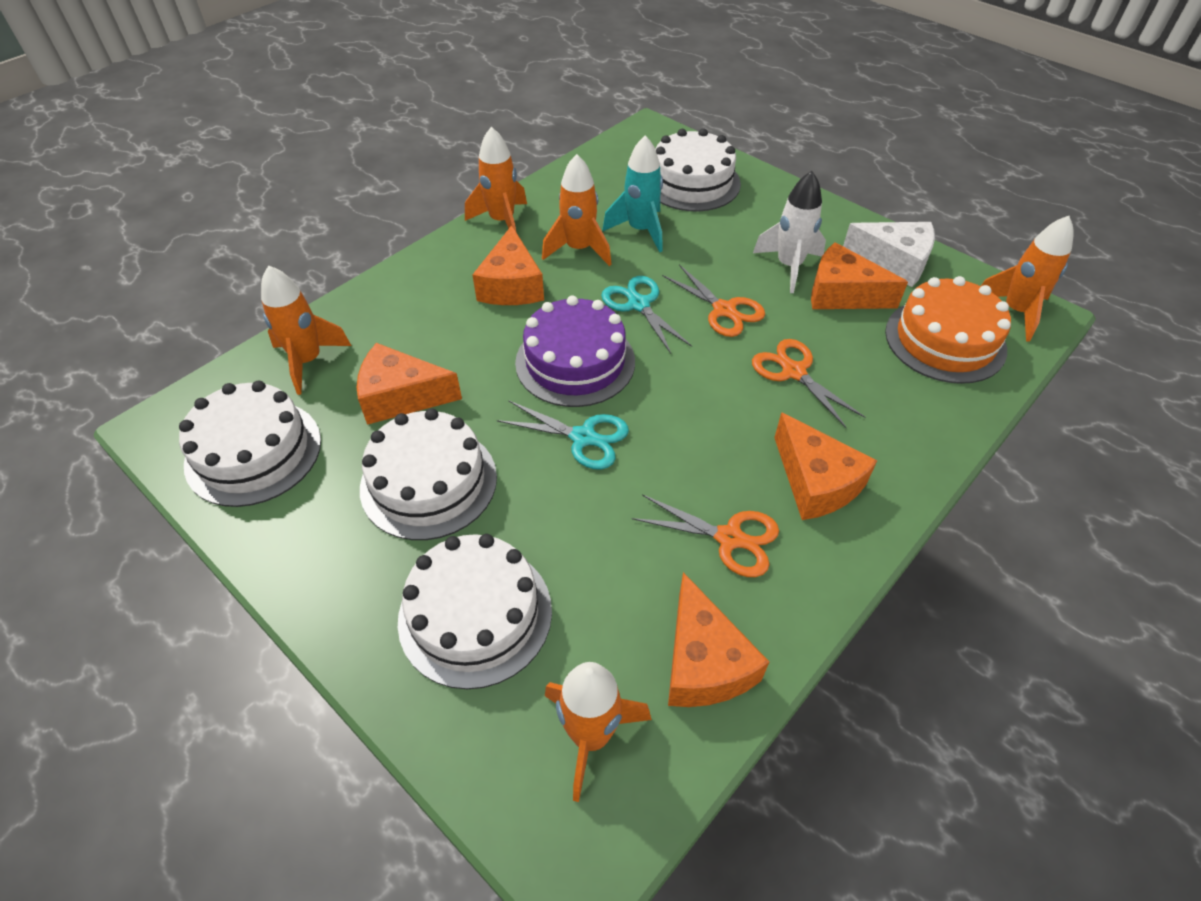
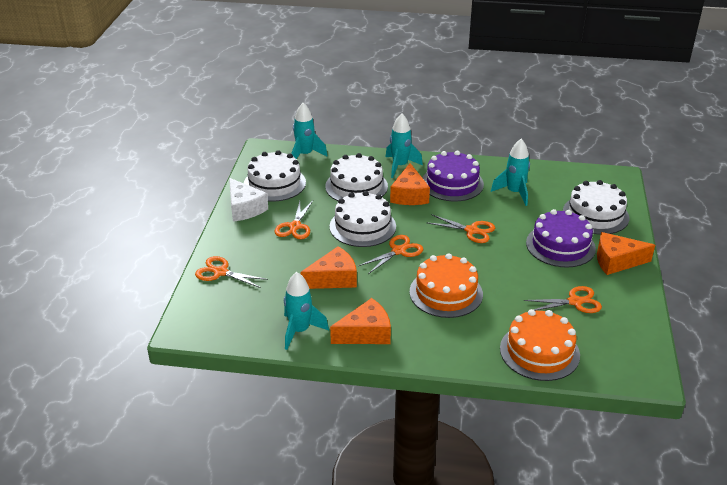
orange cake: [885,276,1011,384] = 1 -> [410,253,483,318] [500,309,580,381] = 2
orange cheese: [357,343,462,425] [472,225,544,305] [668,572,769,707] [774,412,877,520] [811,242,908,309] = 5 -> [301,246,357,289] [330,298,391,344] [390,163,430,205] [597,232,655,275] = 4
orange rocket: [261,265,352,395] [465,127,527,231] [542,154,611,266] [545,662,652,802] [981,216,1074,341] = 5 -> none = 0
orange scissors: [632,494,779,577] [662,264,765,337] [752,339,865,428] = 3 -> [195,256,268,288] [275,201,313,239] [358,235,423,274] [426,214,495,243] [524,286,602,313] = 5
purple cake: [515,295,635,407] = 1 -> [422,151,484,202] [526,209,596,268] = 2
turquoise rocket: [602,135,663,252] = 1 -> [284,272,329,350] [291,103,328,159] [385,113,423,178] [491,139,530,206] = 4
turquoise scissors: [497,400,629,470] [601,276,692,354] = 2 -> none = 0
white rocket: [753,171,826,293] = 1 -> none = 0

